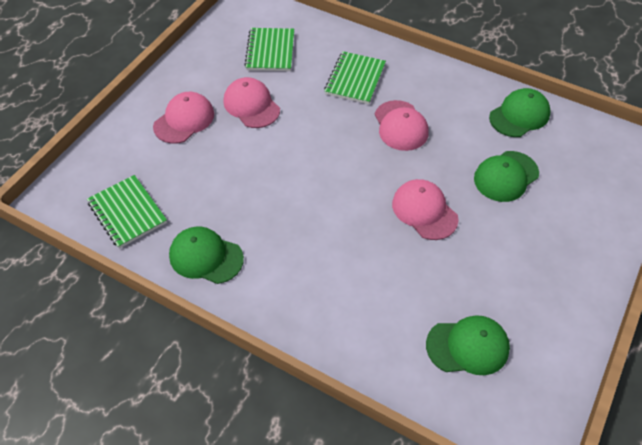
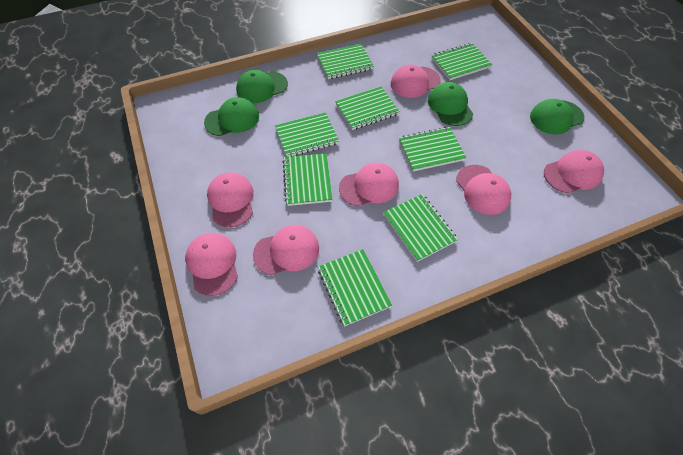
green notebook: [87,175,167,249] [244,28,294,71] [324,51,386,104] = 3 -> [275,112,339,157] [283,153,333,206] [317,44,374,79] [318,249,392,327] [335,87,400,130] [384,194,458,262] [399,127,466,171] [432,43,492,80] = 8
pink cap: [153,92,214,144] [223,77,280,128] [375,100,429,151] [392,179,459,240] = 4 -> [185,233,238,296] [207,172,254,227] [253,225,319,275] [339,163,399,206] [390,65,441,98] [456,165,511,215] [544,150,604,194] = 7

